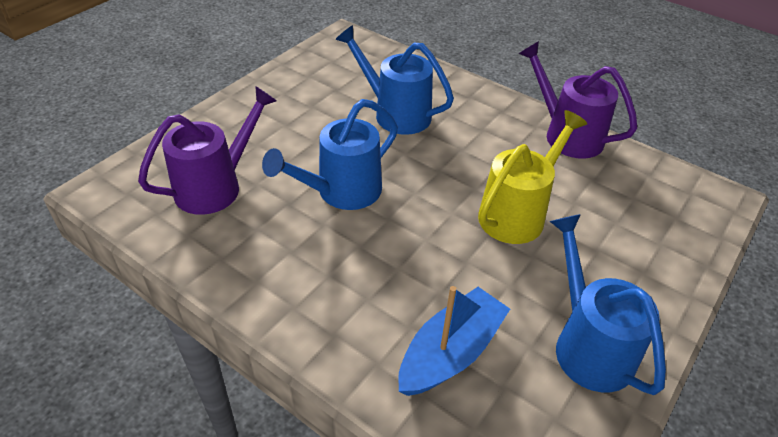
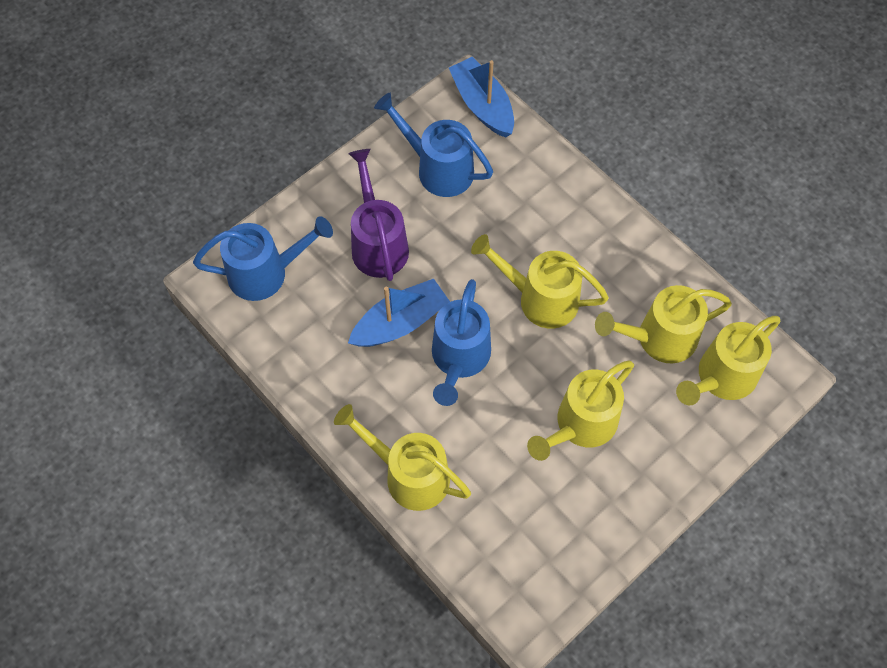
blue boat: [398,286,510,396] = 1 -> [348,278,450,347] [449,57,514,138] = 2
purple watering can: [138,86,277,215] [519,41,637,159] = 2 -> [348,149,409,281] = 1
yellow watering can: [478,110,587,244] = 1 -> [334,404,471,511] [471,234,609,329] [527,361,634,461] [595,285,732,364] [676,316,781,405] = 5

